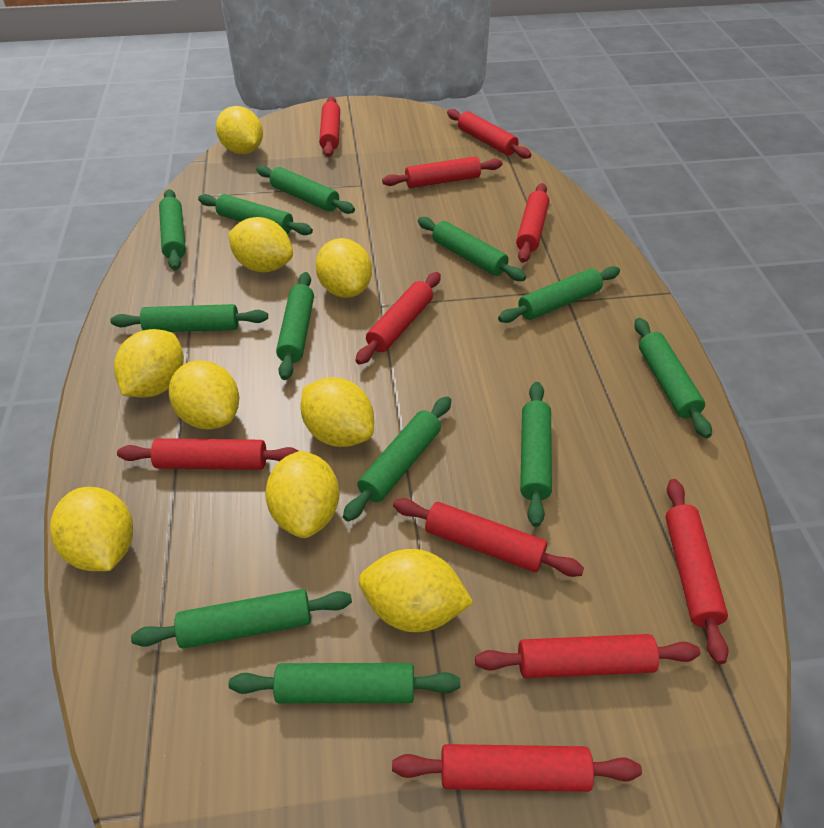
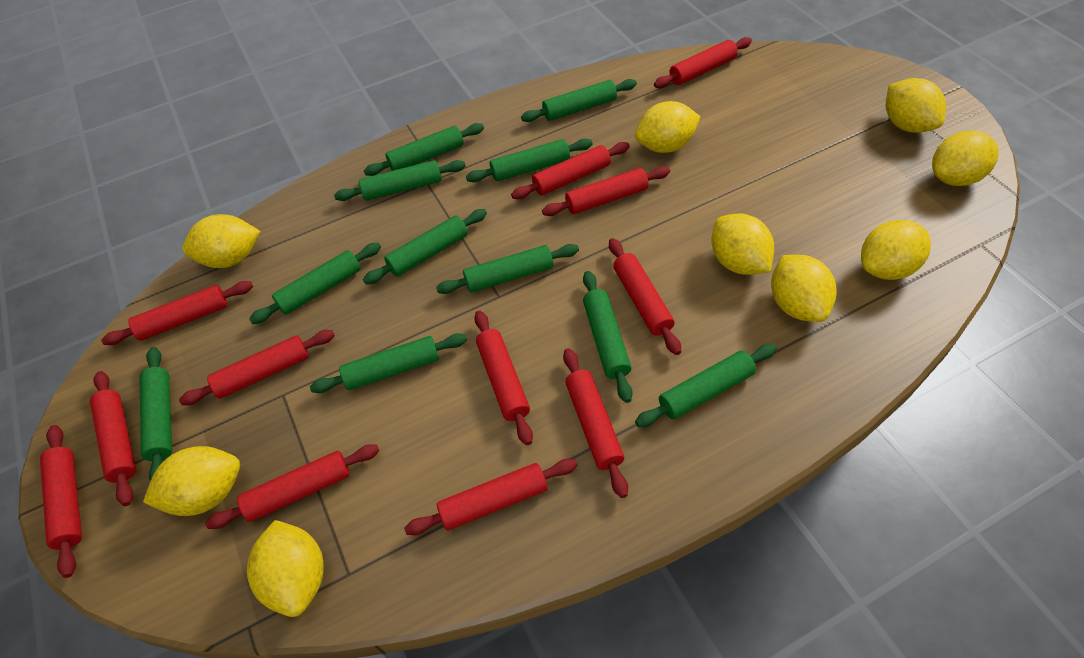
green rolling pin: [110,304,268,332] [131,589,352,649] [159,189,186,270] [198,194,313,235] [229,663,460,703] [256,165,355,214] [276,272,314,380] [343,396,451,522] [418,217,526,281] [498,266,620,323] [520,382,552,527] [634,318,712,438] = 12 -> [140,347,172,481] [249,243,381,324] [310,333,467,393] [334,160,466,201] [363,209,487,284] [364,123,484,176] [436,244,579,294] [466,139,593,182] [521,79,637,122] [583,271,633,403] [635,344,777,427] = 11
red rolling pin: [117,438,299,470] [319,97,340,157] [355,272,441,365] [382,156,502,188] [392,744,642,792] [393,498,584,577] [447,109,531,159] [475,634,700,678] [516,183,549,263] [665,479,728,664] = 10 -> [40,425,82,578] [90,371,136,506] [101,281,253,345] [179,330,335,405] [205,444,379,529] [404,459,578,535] [474,310,533,445] [511,142,630,199] [542,166,670,216] [563,348,628,498] [609,238,681,355] [654,37,752,88] = 12

